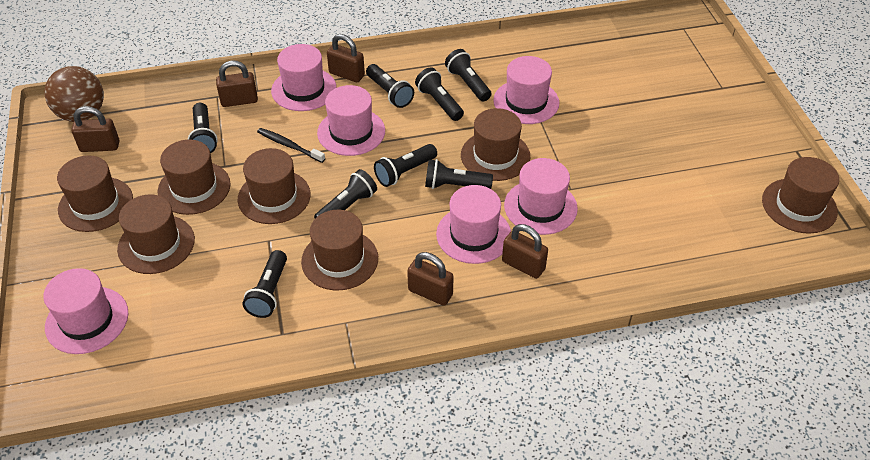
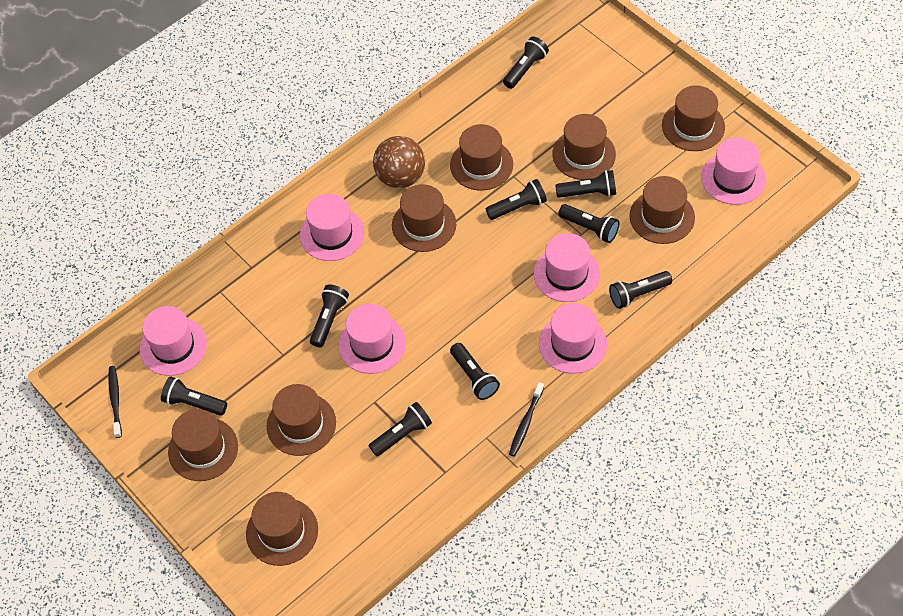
black flashlight: [188,103,218,153] [243,250,287,318] [314,169,377,218] [366,64,414,108] [374,144,437,187] [415,67,464,121] [425,159,493,189] [445,49,491,102] = 8 -> [161,376,227,416] [310,285,349,347] [369,402,432,456] [450,343,500,400] [486,179,547,220] [503,36,549,89] [555,170,616,198] [558,204,620,243] [609,271,672,309] = 9
black toothbrush: [257,128,325,163] = 1 -> [108,366,122,438] [509,382,544,457] = 2
brown hat: [57,155,133,232] [117,194,195,274] [158,140,230,215] [238,148,310,224] [301,210,378,290] [461,108,530,181] [762,157,839,234] = 7 -> [168,409,238,481] [246,492,318,566] [267,384,336,456] [392,184,456,252] [450,124,513,191] [552,114,616,180] [629,176,695,244] [662,85,725,151] = 8
brown padlock: [72,106,119,152] [216,61,258,107] [327,34,365,82] [407,252,454,306] [502,224,548,279] = 5 -> none = 0

